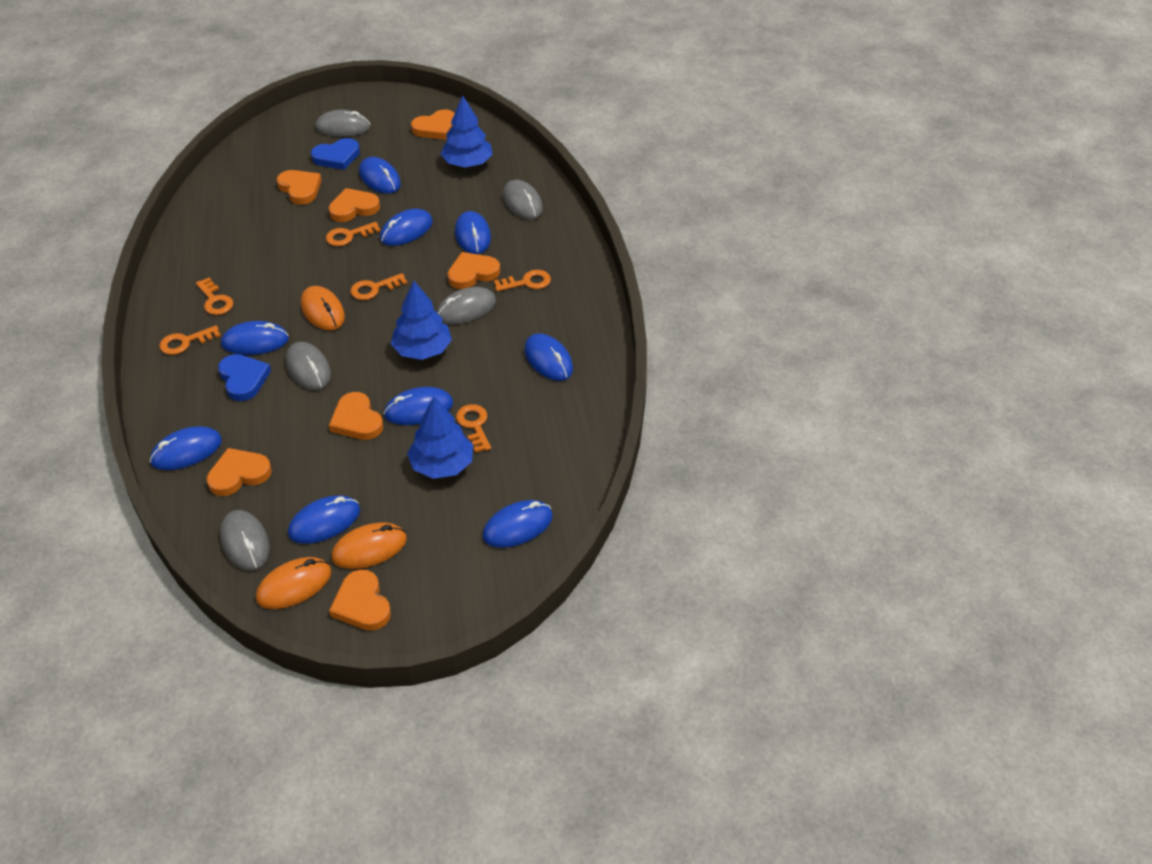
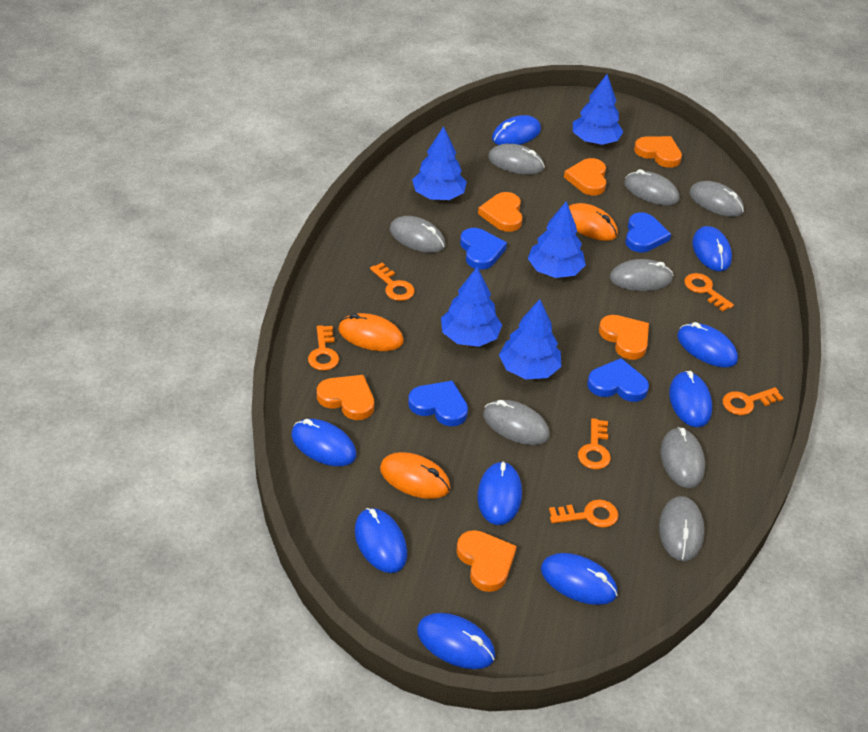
blue heart: [218,354,271,401] [311,138,360,170] = 2 -> [408,380,468,426] [460,228,507,270] [587,358,649,402] [625,212,671,253] = 4
blue tree: [391,281,452,360] [407,396,473,479] [441,95,493,167] = 3 -> [412,126,467,200] [441,267,502,347] [499,299,561,379] [528,201,586,278] [573,74,624,145] = 5
grey mouse: [220,510,270,571] [286,342,331,390] [315,110,371,137] [437,287,496,325] [503,180,543,219] = 5 -> [390,216,445,253] [483,400,550,445] [488,144,545,175] [610,259,674,291] [624,169,680,205] [659,496,705,561] [660,427,705,488] [689,181,744,217] = 8
orange heart: [207,448,272,496] [277,170,322,205] [329,188,380,222] [329,392,383,440] [329,569,391,631] [411,109,455,140] [448,252,500,289] = 7 -> [317,375,374,420] [456,530,517,592] [478,192,522,232] [564,158,606,196] [599,315,649,360] [634,136,682,168] = 6

